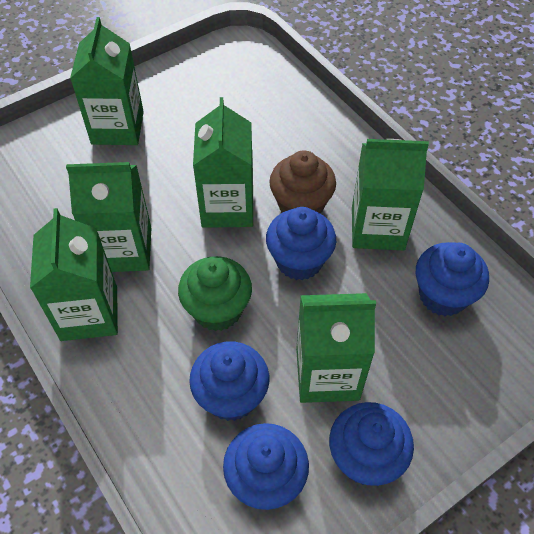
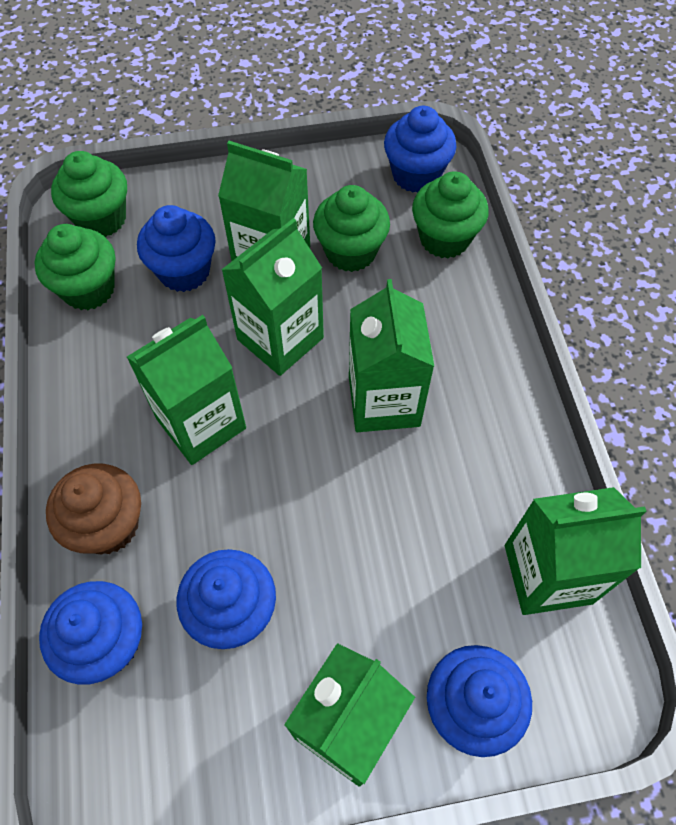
green cupcake: [178,256,252,331] = 1 -> [34,224,115,310] [51,151,127,237] [313,185,390,272] [412,171,489,258] = 4

